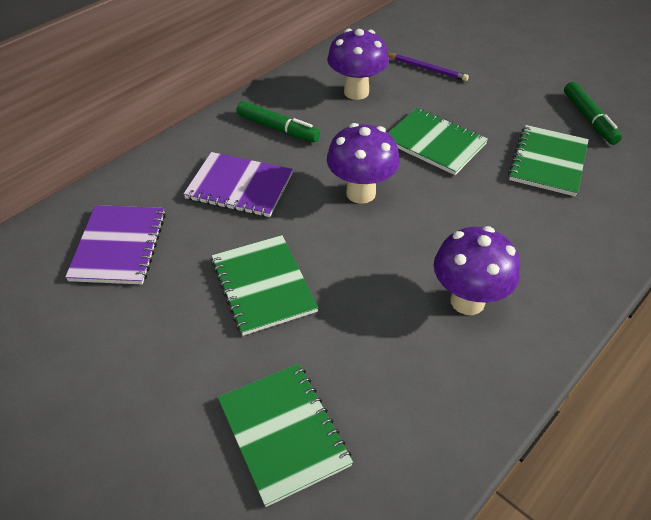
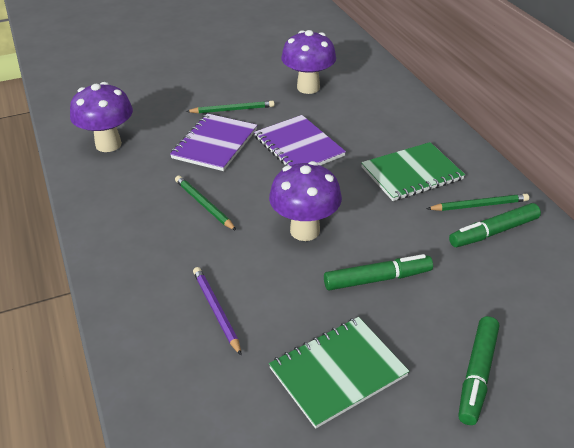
green marker: [237,101,320,142] [564,82,622,145] = 2 -> [324,254,433,290] [449,203,541,247] [458,316,499,425] = 3
green notebook: [211,235,318,336] [218,364,353,507] [388,108,488,175] [508,125,589,196] = 4 -> [269,317,409,429] [361,142,465,201] = 2
green pencil: none = 0 -> [175,176,236,231] [186,101,274,114] [426,194,529,211] = 3

